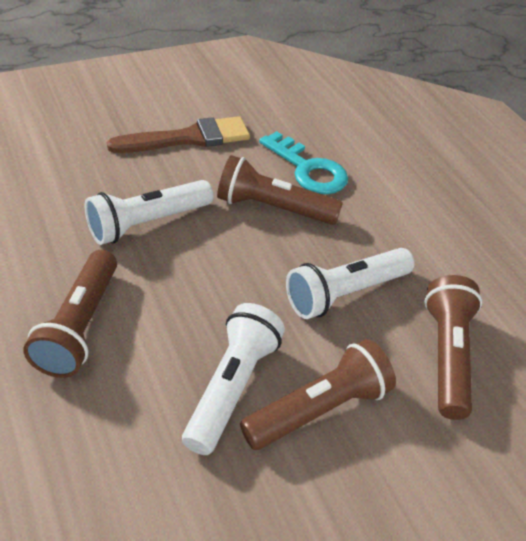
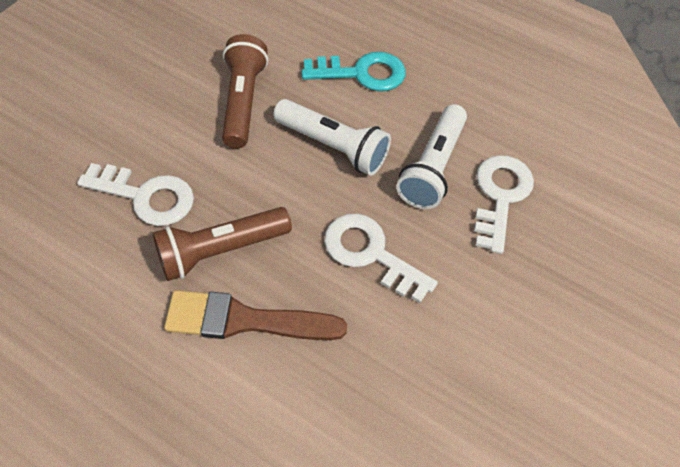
brown flashlight: [23,250,117,378] [217,155,343,225] [240,339,396,450] [424,275,482,420] = 4 -> [152,207,292,281] [222,34,268,148] = 2
white flashlight: [85,180,213,245] [182,303,285,455] [286,248,415,319] = 3 -> [273,99,391,176] [396,104,467,209] = 2
white key: none = 0 -> [77,163,194,226] [324,214,438,303] [474,155,534,254] = 3

